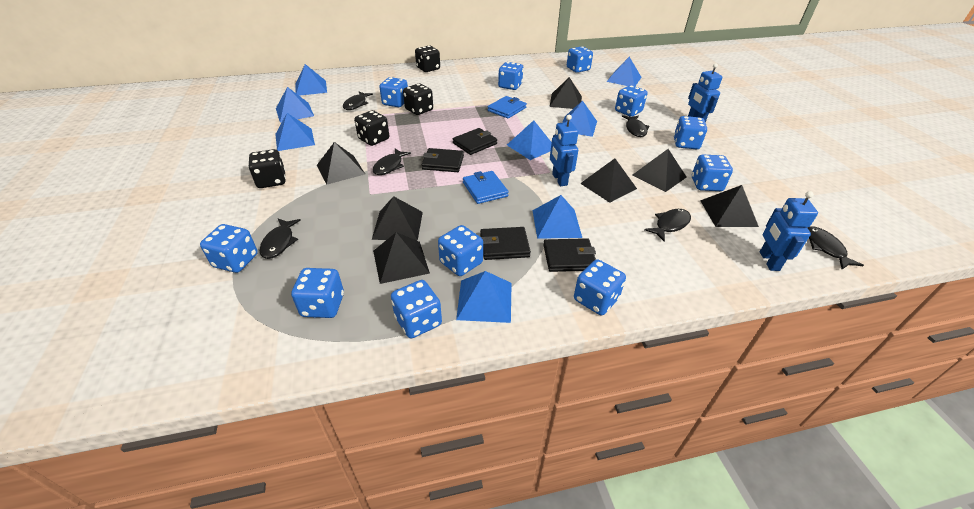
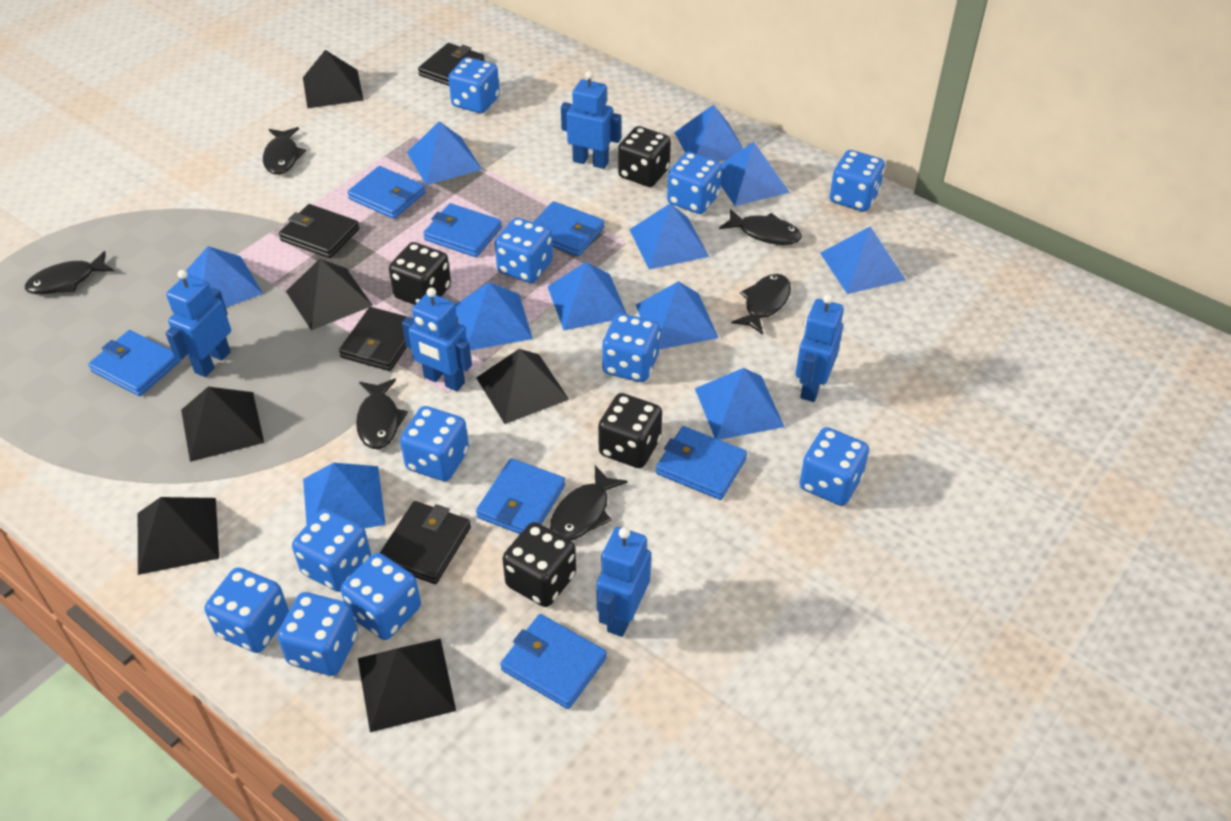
black pyramid: [317,142,365,185] [372,196,423,241] [373,232,430,284] [550,77,582,109] [580,158,637,203] [633,149,687,192] [700,185,759,227] = 7 -> [138,497,219,575] [181,387,264,462] [286,259,373,330] [303,50,364,108] [358,639,456,732] [476,349,569,424] = 6
blue pyramid: [275,113,315,151] [276,87,314,122] [296,64,327,96] [456,271,512,323] [507,120,552,160] [532,195,582,239] [562,100,597,137] [607,57,642,86] = 8 -> [179,246,263,307] [303,463,386,528] [407,121,482,185] [455,282,533,350] [547,262,627,330] [629,203,709,270] [636,281,718,349] [674,104,744,162] [695,368,784,440] [720,142,790,206] [820,226,906,294] = 11
blue robot: [550,115,579,186] [688,63,723,123] [760,191,818,271] = 3 -> [165,270,231,377] [402,288,472,391] [561,71,621,169] [596,527,651,637] [796,294,844,402] = 5
blue wallet: [463,171,508,204] [488,96,527,119] = 2 -> [88,330,180,396] [347,166,425,219] [423,203,502,257] [476,458,565,534] [500,614,607,709] [534,201,605,256] [656,426,747,500] = 7

